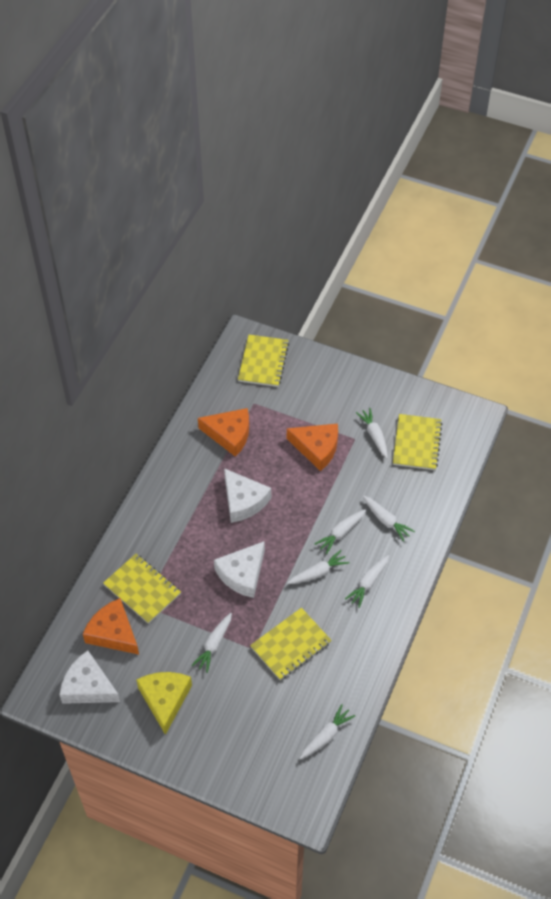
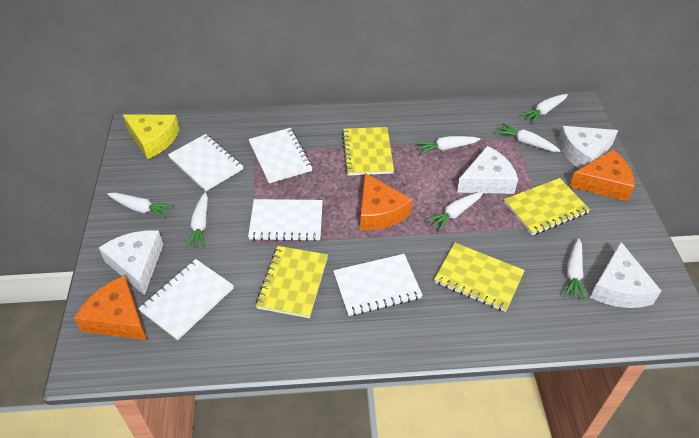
white cheese: [59,650,120,704] [214,541,265,598] [224,468,271,523] = 3 -> [99,230,163,295] [457,146,518,194] [558,126,618,169] [590,242,661,308] = 4
white notebook: none = 0 -> [138,259,234,340] [168,134,243,192] [248,128,312,183] [248,199,323,241] [333,254,423,316] = 5

